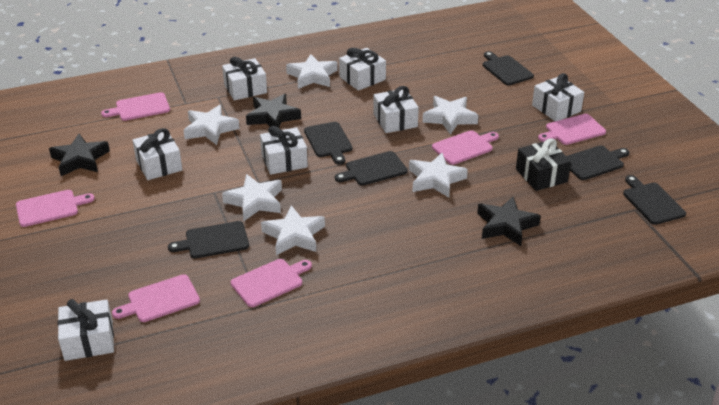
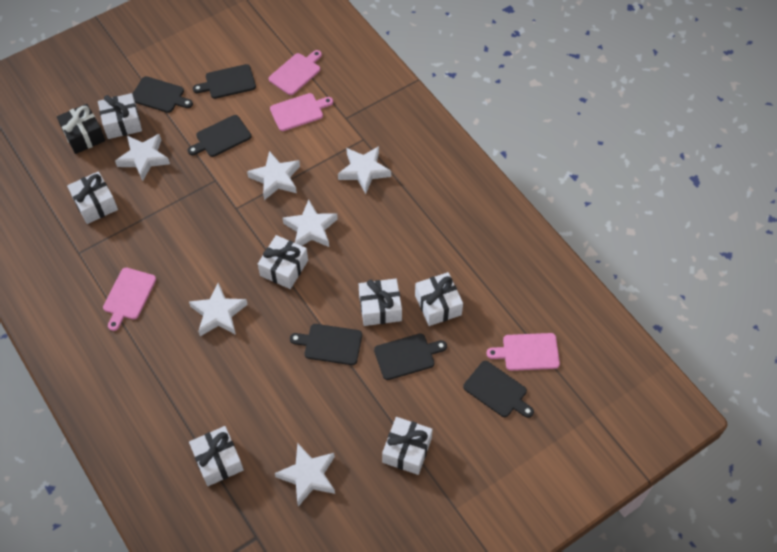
black star: [49,134,110,176] [246,94,301,128] [477,197,541,246] = 3 -> none = 0
pink cutting board: [16,190,95,227] [101,92,170,121] [112,274,200,322] [231,259,312,307] [432,130,499,165] [538,114,606,145] = 6 -> [103,268,156,331] [269,50,322,95] [270,93,333,131] [487,333,560,371] = 4

